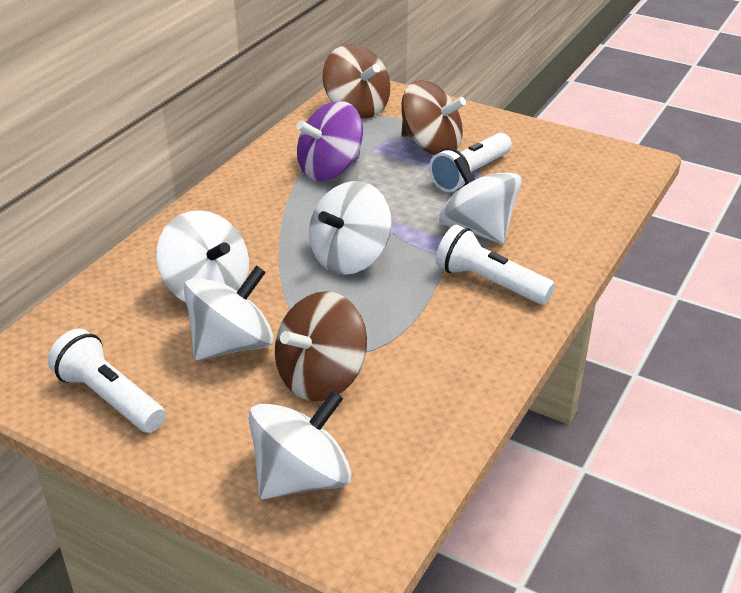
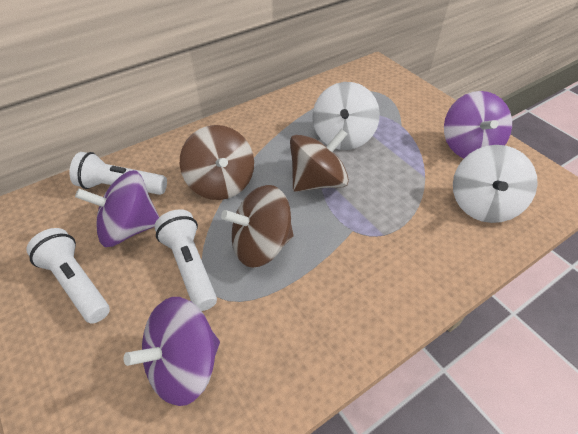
purple spinning top: [296,101,363,181] = 1 -> [75,170,159,247] [124,297,220,406] [444,91,512,158] = 3
white spinning top: [156,210,249,302] [183,266,274,360] [249,390,351,499] [309,181,392,275] [439,156,522,244] = 5 -> [312,82,380,150] [453,145,538,223] = 2

